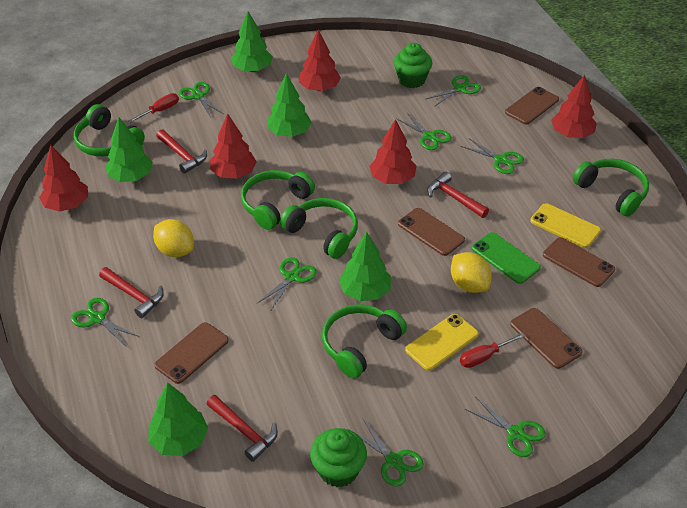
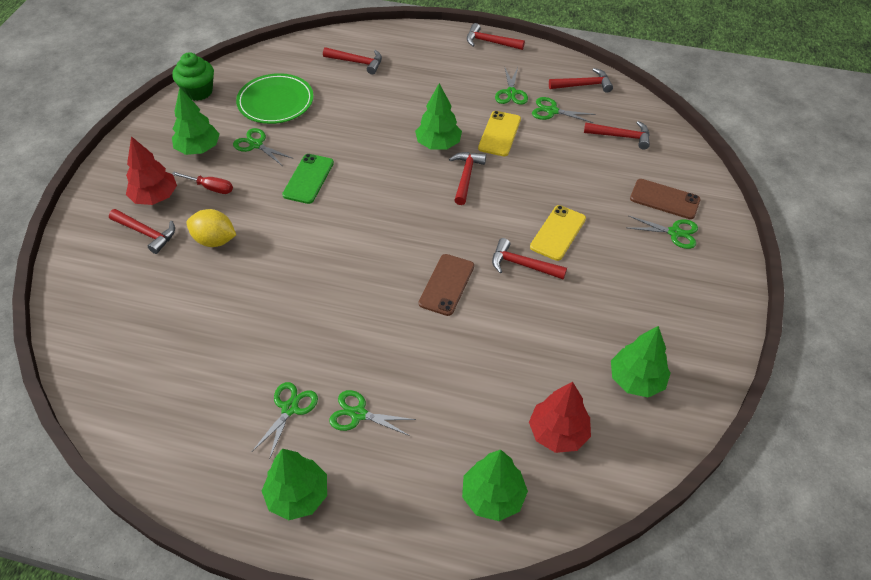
brown phone: [154,322,229,384] [398,208,465,256] [505,87,559,125] [510,308,583,369] [543,237,615,287] = 5 -> [419,254,474,316] [630,179,701,219] = 2
green cupcake: [310,428,367,487] [394,43,432,88] = 2 -> [172,52,214,101] = 1
green headphones: [73,104,145,156] [241,170,315,230] [280,198,358,259] [322,304,407,378] [573,159,649,217] = 5 -> none = 0
green plate: none = 0 -> [236,73,314,124] = 1
green scissors: [71,298,139,346] [179,82,223,117] [258,257,317,310] [350,419,424,487] [396,112,452,150] [426,75,481,107] [461,138,524,174] [465,397,546,457] = 8 -> [233,128,294,166] [252,382,318,460] [329,390,416,436] [495,66,528,105] [532,97,595,123] [628,215,698,249] = 6
red hammer: [99,267,164,318] [156,129,207,174] [207,395,278,462] [427,172,489,218] = 4 -> [109,209,175,254] [323,47,382,75] [449,152,486,205] [467,23,525,50] [492,238,567,279] [549,68,613,93] [584,121,650,150] = 7
red screwdriver: [128,93,179,123] [460,333,525,368] = 2 -> [172,172,233,194] = 1
red tree: [39,145,88,212] [210,113,257,179] [299,30,341,91] [369,119,416,184] [551,75,597,138] = 5 -> [126,136,177,205] [529,382,591,453] = 2
yellow lemon: [153,219,194,257] [451,252,492,293] = 2 -> [186,209,236,247] = 1

